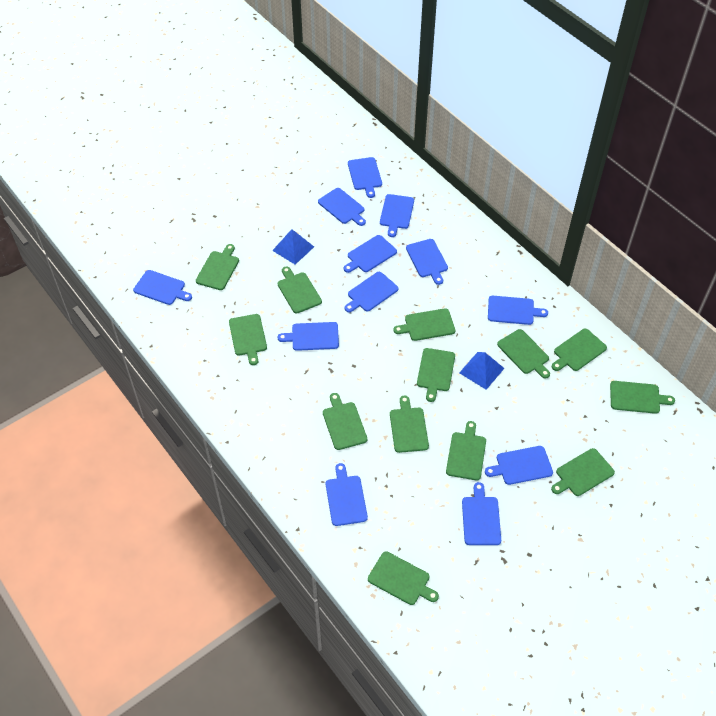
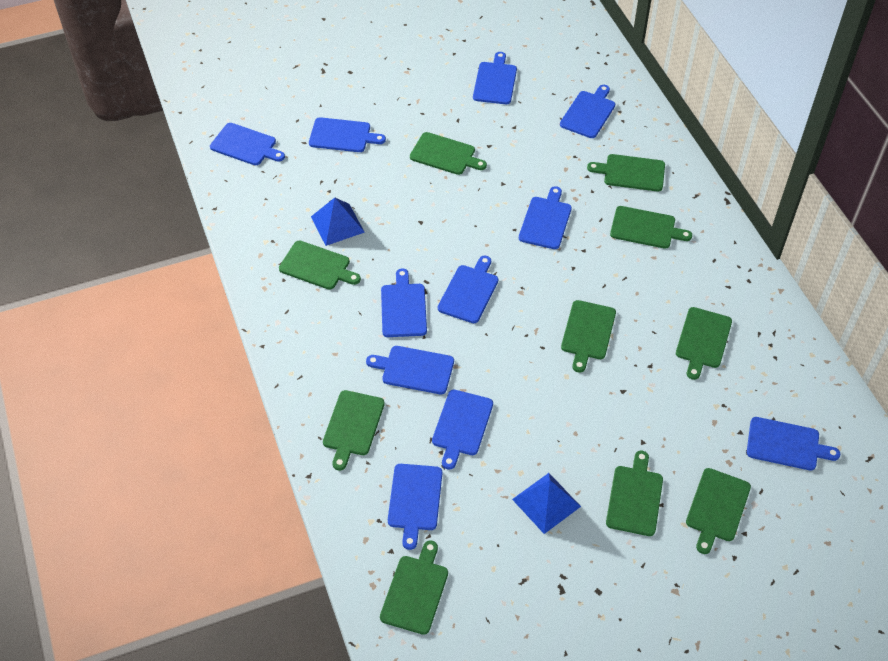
blue cutting board: [133,270,192,305] [278,322,339,351] [318,188,366,226] [326,463,368,526] [344,235,397,273] [344,272,399,312] [348,157,382,198] [380,194,414,237] [406,239,448,285] [462,482,501,545] [485,446,553,485] [488,296,548,325] = 12 -> [210,123,285,166] [309,117,386,152] [366,346,454,394] [381,268,427,337] [388,464,442,550] [432,390,493,470] [438,256,498,323] [473,52,517,104] [519,186,572,249] [560,85,615,138] [747,417,840,471] = 11
green cutting board: [196,244,239,290] [229,314,267,365] [278,267,322,313] [323,393,367,450] [368,551,439,605] [390,395,429,453] [393,308,455,341] [417,348,455,402] [446,421,486,481] [497,329,550,379] [551,448,615,496] [552,329,607,371] [610,381,675,414] = 13 -> [279,241,361,290] [323,390,385,470] [380,540,448,635] [410,132,487,175] [561,300,616,373] [587,154,665,192] [606,451,663,536] [610,206,692,249] [676,307,732,380] [686,468,751,554] = 10

